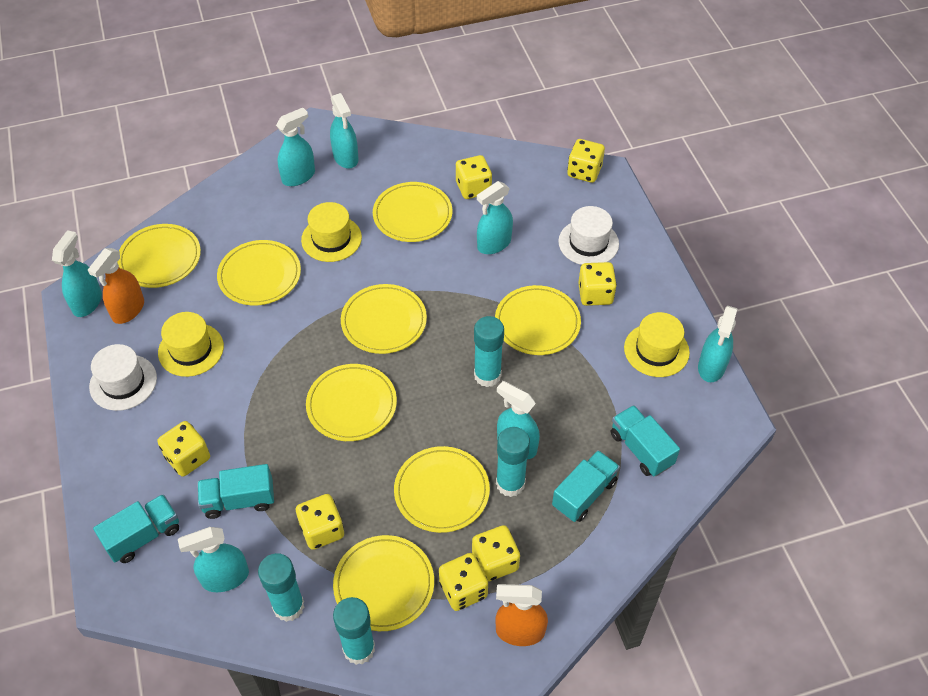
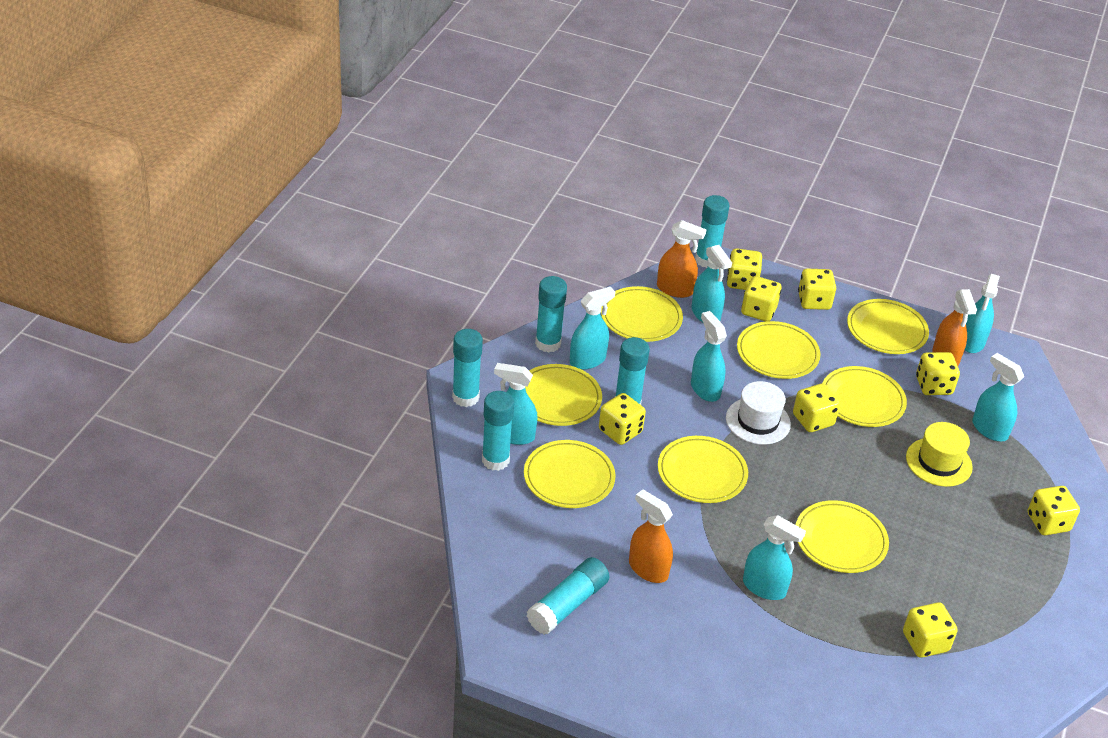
orange spray bottle: [88,248,144,324] [495,584,548,646] = 2 -> [629,489,673,583] [657,220,707,298] [932,289,977,366] = 3
turquoise glue stick: [258,553,305,622] [333,597,375,665] [474,316,504,387] [496,427,530,497] = 4 -> [452,329,483,407] [482,391,514,471] [527,557,610,635] [535,276,567,352] [615,337,650,405] [695,195,730,268] = 6
turquoise truck: [93,494,179,563] [197,464,274,519] [552,450,620,522] [611,405,680,477] = 4 -> none = 0
white hat: [89,344,157,411] [558,206,619,265] = 2 -> [726,381,791,445] = 1
yellow dice: [158,421,210,477] [296,494,344,550] [439,553,488,611] [456,155,492,199] [472,525,520,582] [567,139,605,183] [578,262,617,306] = 7 -> [599,393,646,445] [727,248,762,290] [741,276,782,322] [793,383,840,432] [798,269,836,310] [903,602,958,658] [916,352,960,395] [1028,486,1080,535] = 8
yellow hat: [158,312,224,377] [301,202,362,262] [624,312,690,377] = 3 -> [906,422,973,487] = 1

